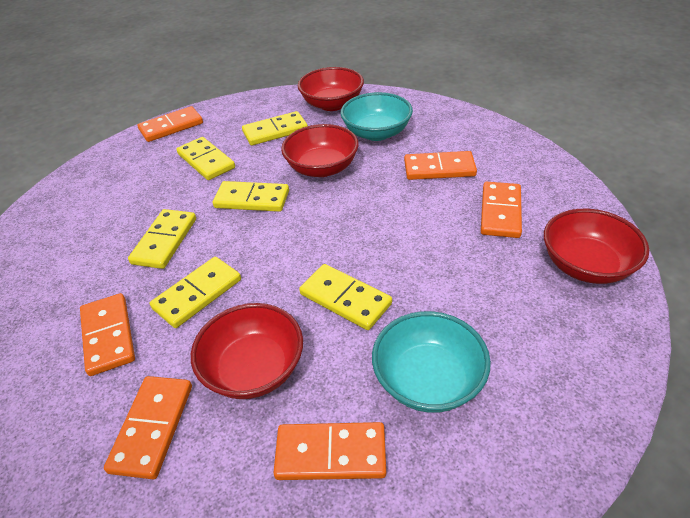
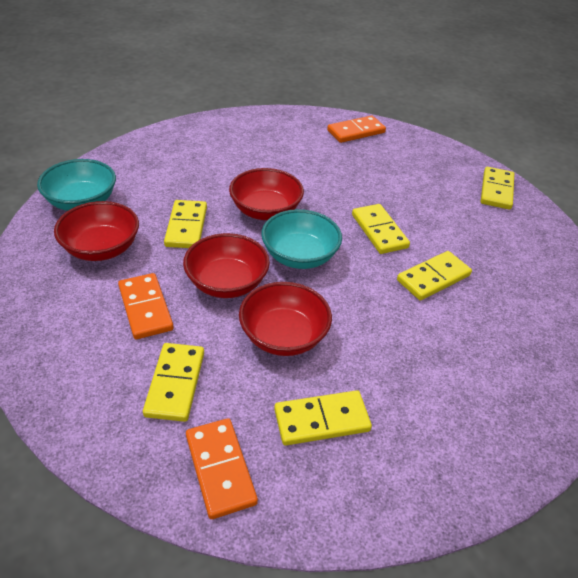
orange domino: [80,293,135,376] [104,376,192,479] [138,106,203,142] [273,422,386,480] [404,151,477,180] [481,182,522,238] = 6 -> [118,273,174,339] [186,418,258,519] [327,115,386,143] = 3

